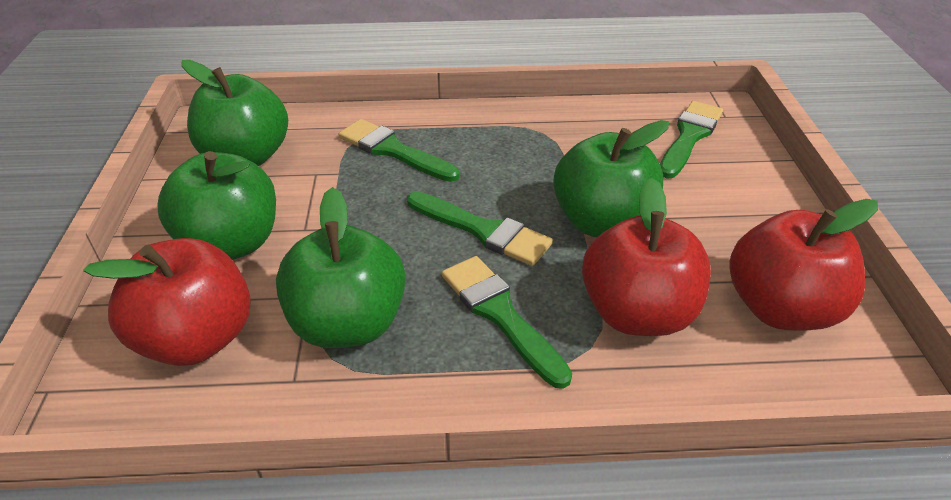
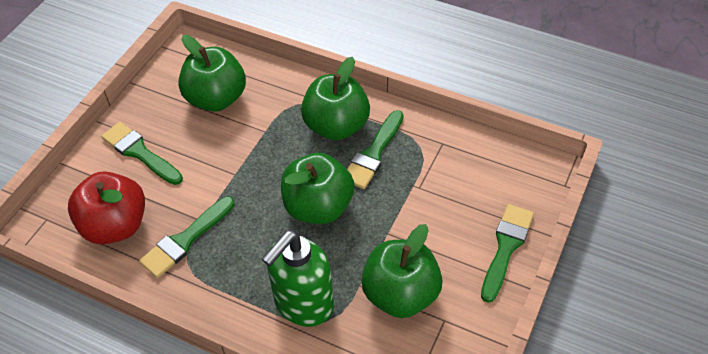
green soap dispenser: none = 0 -> [262,230,334,327] = 1
red apple: [83,238,251,366] [582,178,711,336] [729,199,878,331] = 3 -> [68,171,145,244] = 1

